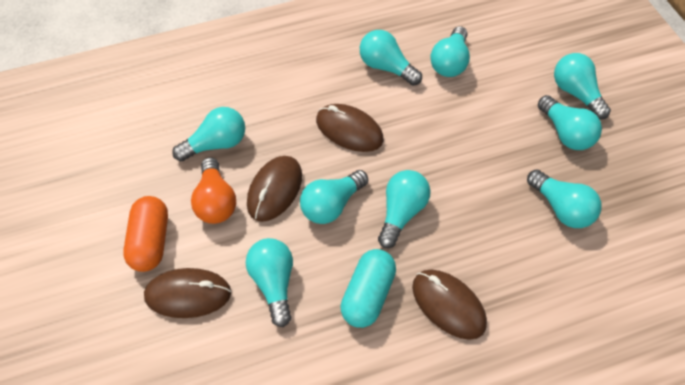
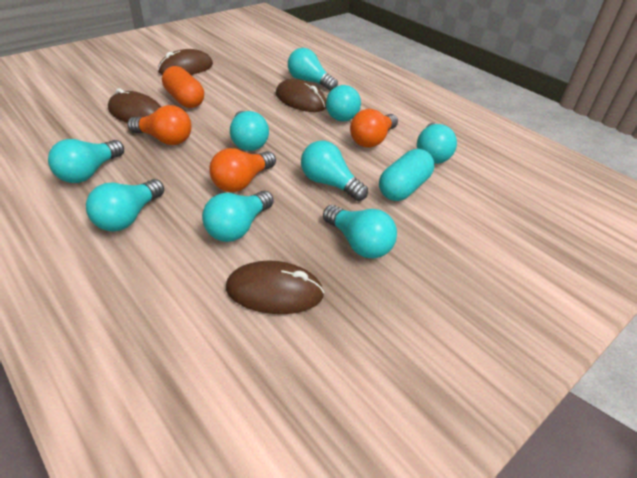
orange light bulb: [191,157,236,224] = 1 -> [127,105,192,145] [209,148,276,192] [350,109,398,148] = 3

